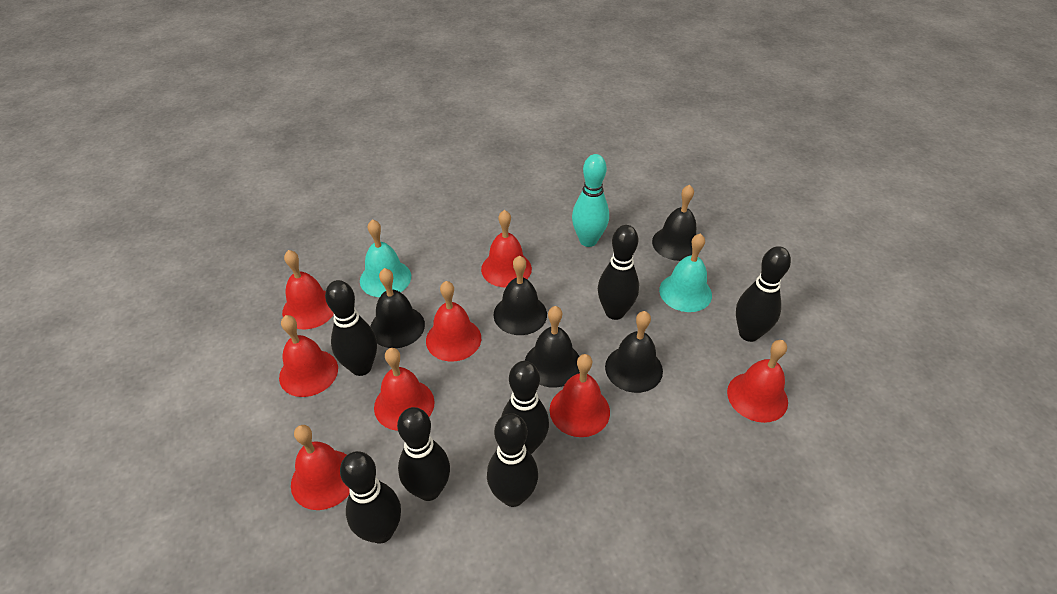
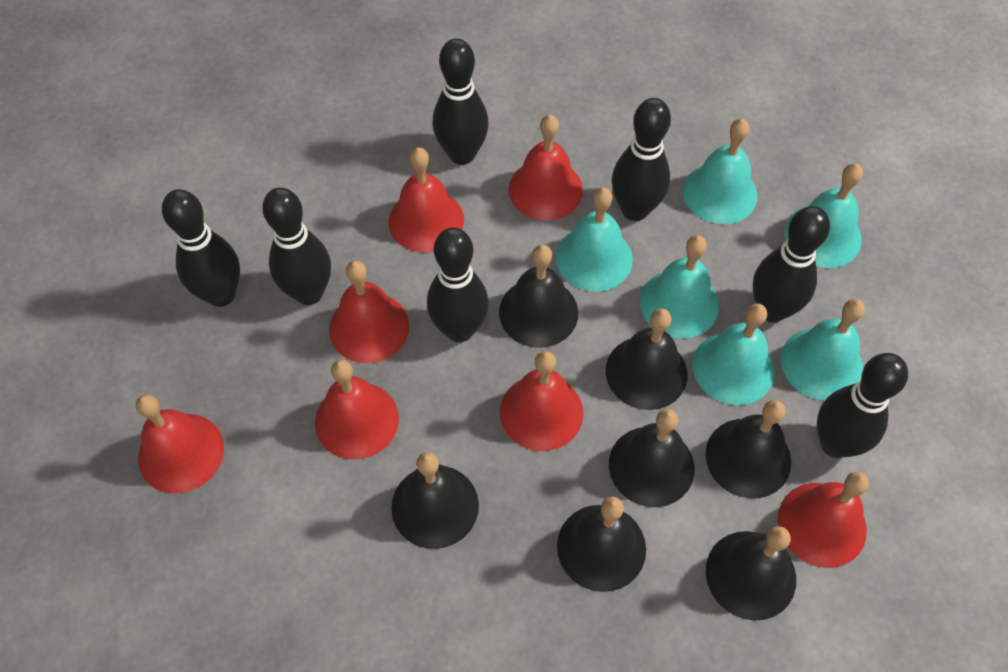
black bell: [370,268,425,348] [493,256,547,335] [525,306,580,388] [605,311,663,393] [652,185,700,261] = 5 -> [391,452,479,549] [499,244,578,348] [557,496,646,592] [606,308,687,410] [609,409,695,507] [705,400,791,499] [706,526,796,621] = 7
red bell: [279,315,338,397] [282,250,334,329] [291,425,350,510] [374,348,435,431] [426,281,481,362] [481,210,532,287] [550,354,610,437] [727,340,788,423] = 8 -> [136,394,224,494] [315,359,399,460] [329,260,409,363] [389,147,464,253] [500,351,583,451] [509,115,583,221] [778,472,869,568] = 7
turquoise bell: [360,219,411,297] [659,233,712,312] = 2 -> [556,187,633,292] [640,235,719,339] [683,119,757,224] [692,303,775,405] [781,299,865,401] [785,163,863,268] = 6
turquoise bowling pin: [572,154,609,247] = 1 -> none = 0

